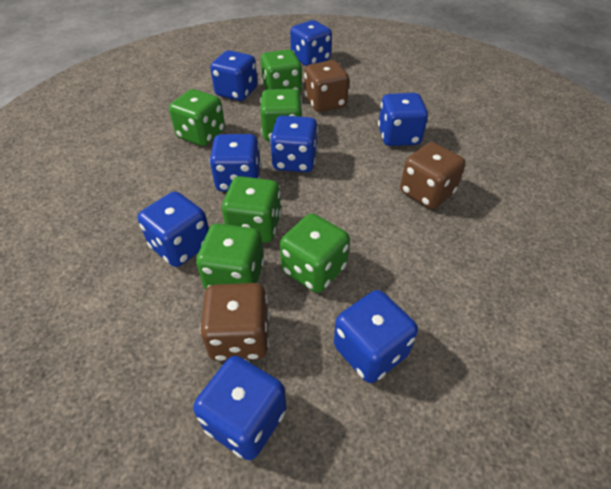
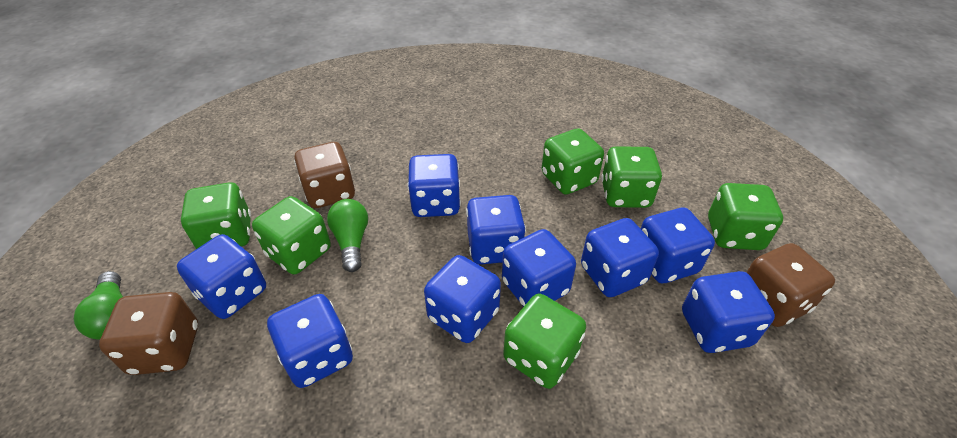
blue dice: [138,191,209,267] [193,356,287,460] [209,134,261,192] [210,50,258,101] [270,115,318,172] [290,20,332,66] [334,290,418,383] [378,93,428,146] = 8 -> [177,234,266,319] [267,294,353,388] [408,154,461,217] [424,255,501,343] [466,195,526,264] [502,229,576,307] [581,218,659,297] [641,208,715,283] [682,271,775,353] = 9
green light bulb: none = 0 -> [74,271,123,339] [327,199,368,272] = 2

